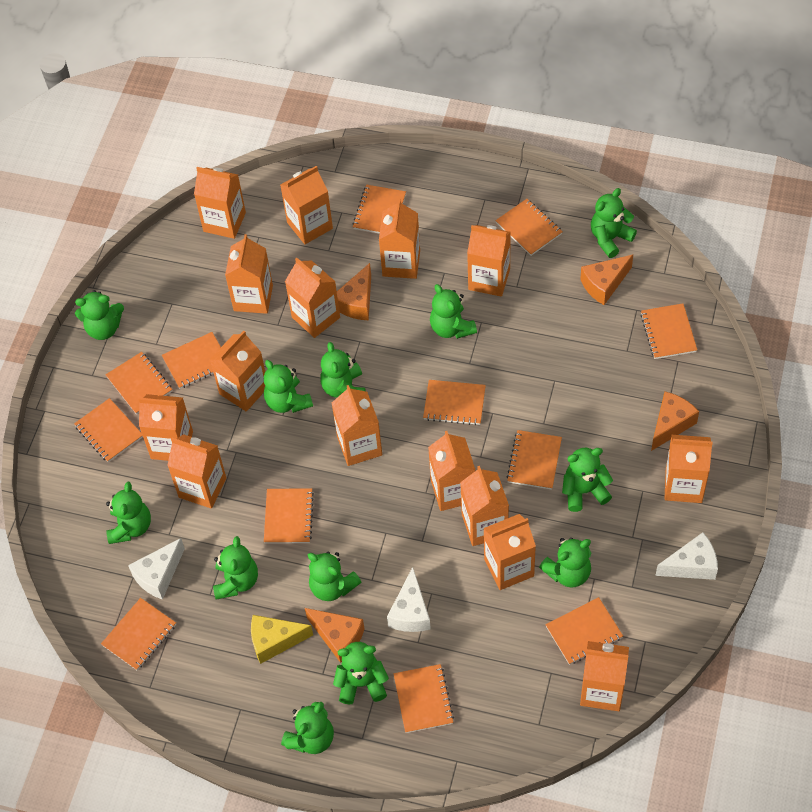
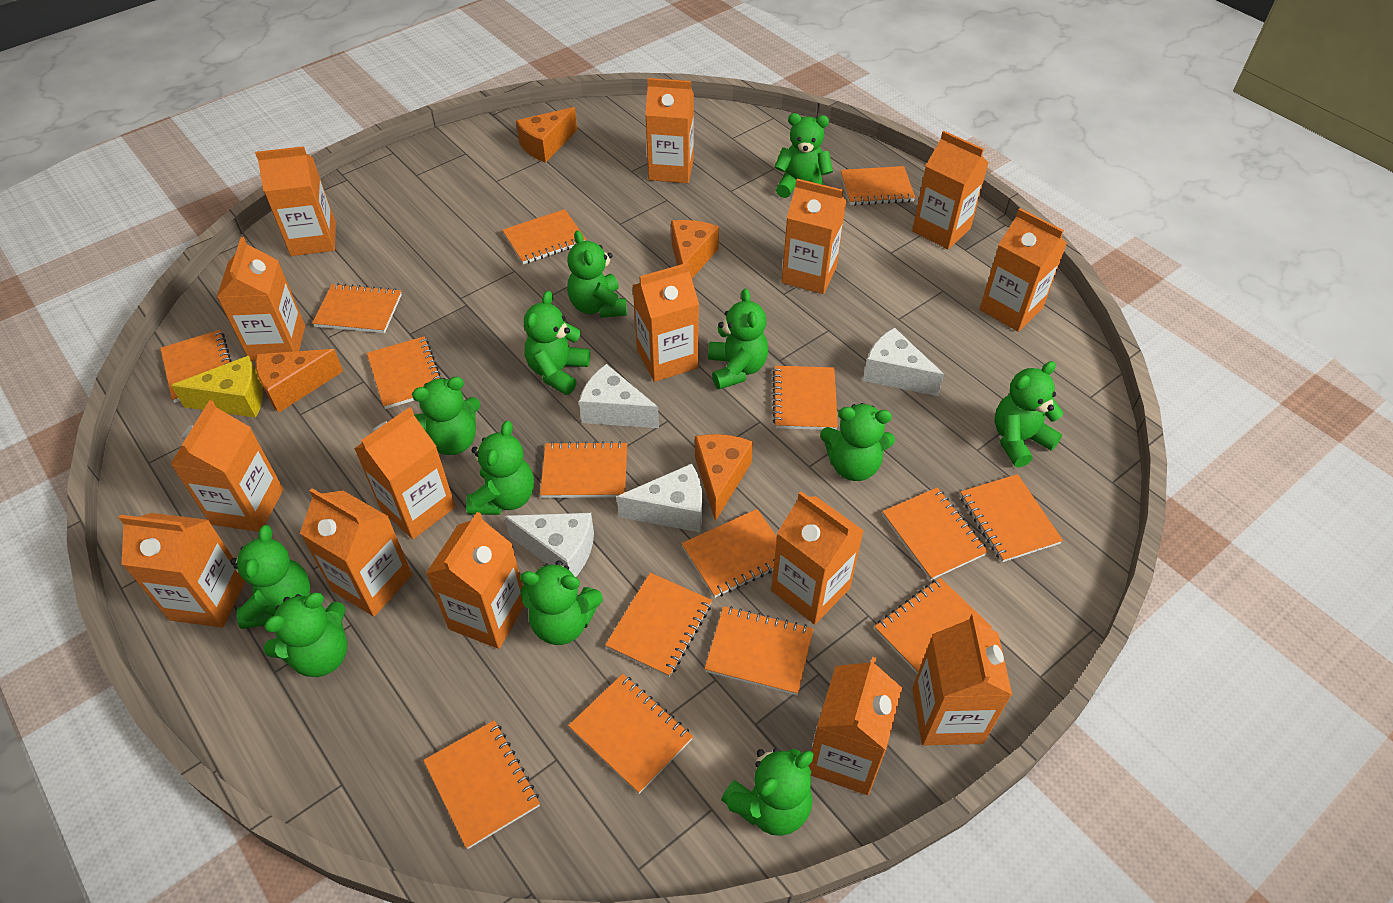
orange notebook: [74,398,143,462] [101,598,176,670] [106,352,172,414] [162,332,221,389] [264,488,314,544] [352,185,406,234] [394,664,454,733] [423,380,486,425] [495,199,563,256] [506,430,562,490] [545,597,623,665] [640,303,697,359] = 12 -> [160,330,232,403] [312,283,402,333] [367,336,442,409] [423,720,540,849] [502,209,586,265] [540,441,627,498] [568,674,693,794] [605,573,712,677] [681,509,777,598] [704,606,814,695] [773,366,838,430] [841,166,915,206] [874,578,992,674] [882,487,988,580] [960,474,1063,562] = 15
white cheese: [128,538,185,600] [387,567,431,632] [655,532,718,580] = 3 -> [504,513,594,577] [579,364,659,428] [617,464,702,532] [863,327,944,396] = 4

